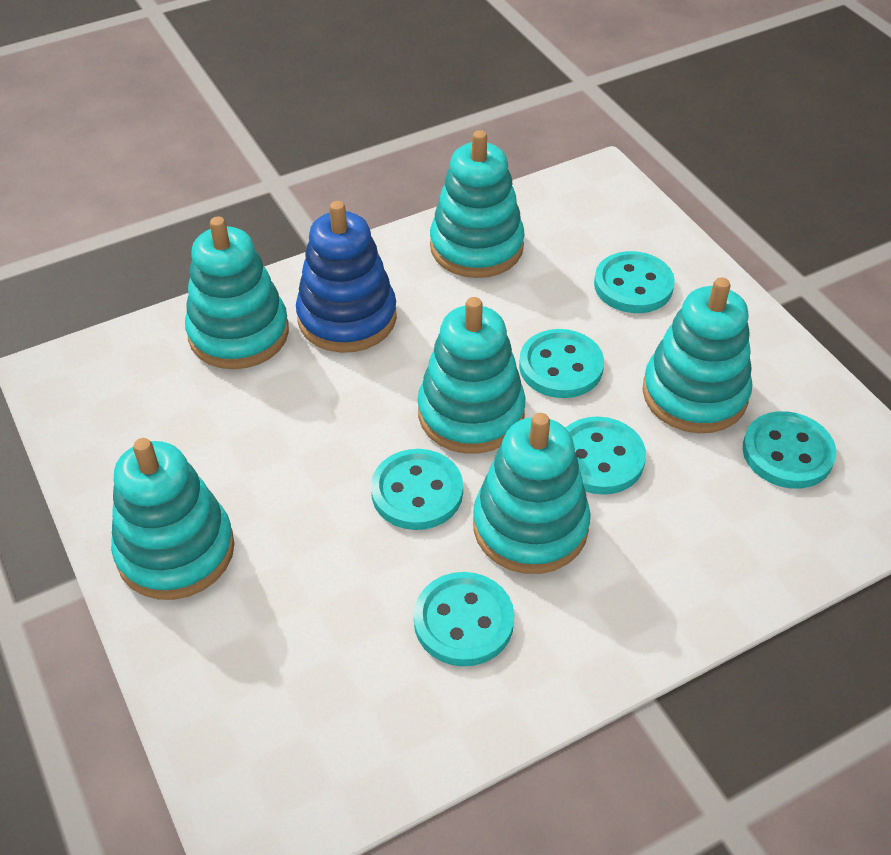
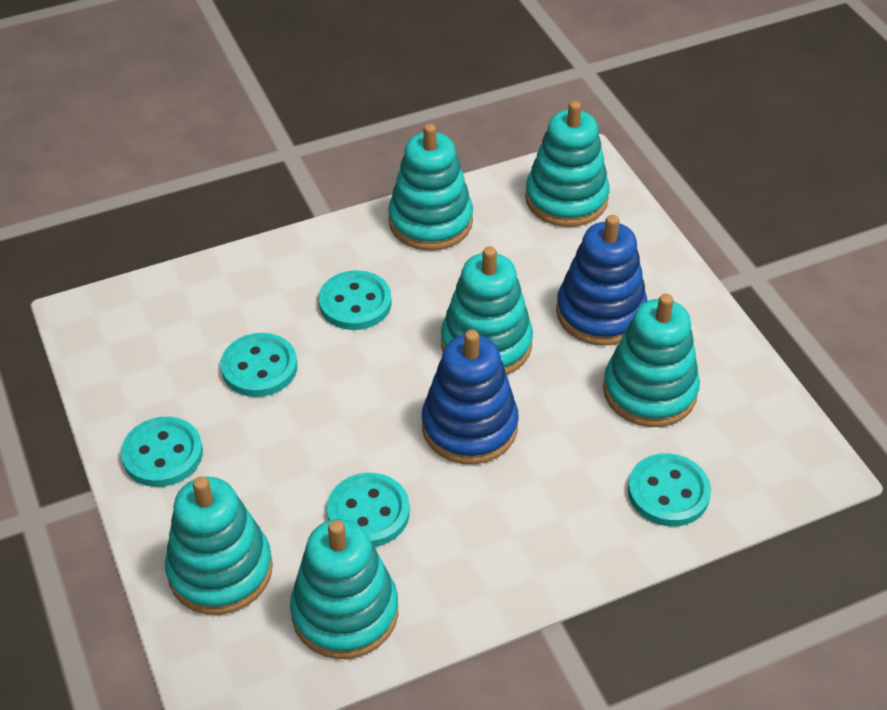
blue stacking toy: [296,201,397,353] = 1 -> [422,330,518,464] [556,215,647,346] = 2
turquoise button: [371,449,463,530] [414,572,514,666] [519,329,604,398] [566,416,646,495] [594,251,675,313] [743,411,836,489] = 6 -> [121,417,203,487] [221,333,297,397] [319,270,392,330] [327,473,410,547] [628,453,711,527] = 5

